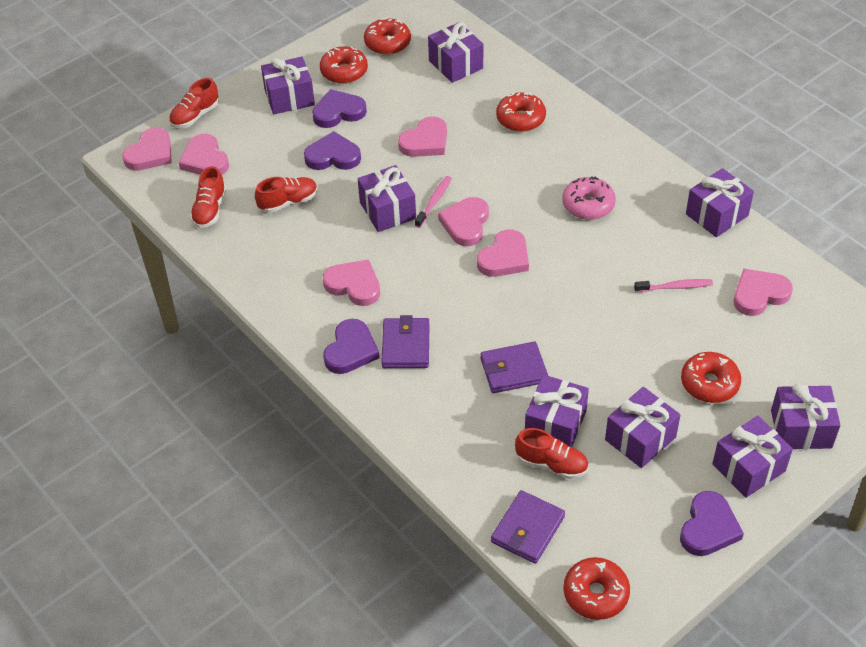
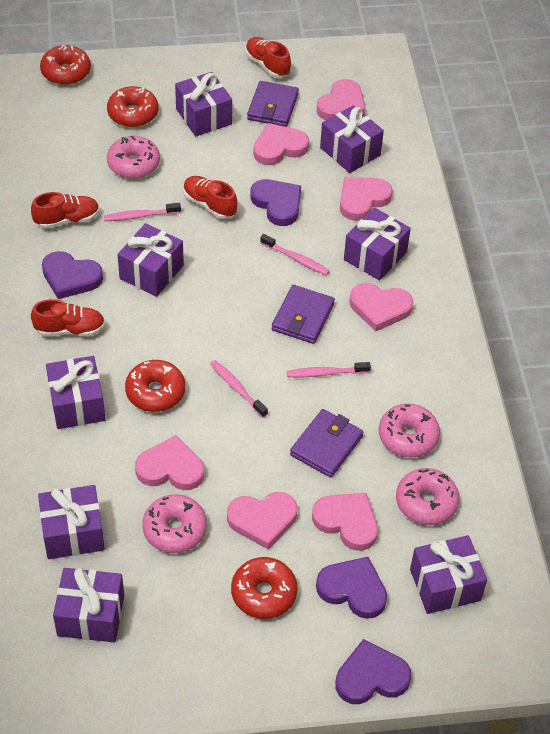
pink donut: [562,176,616,220] = 1 -> [107,136,160,178] [142,494,207,553] [379,404,440,458] [396,468,459,525] = 4
pink toothbrush: [415,176,452,228] [634,279,713,292] = 2 -> [104,203,181,221] [210,360,268,418] [260,234,330,275] [287,362,371,378] = 4
red donut: [320,46,368,84] [364,18,411,55] [496,92,546,132] [563,557,630,620] [681,352,741,403] = 5 -> [40,44,91,85] [107,86,158,127] [125,360,185,412] [231,557,297,619] = 4

